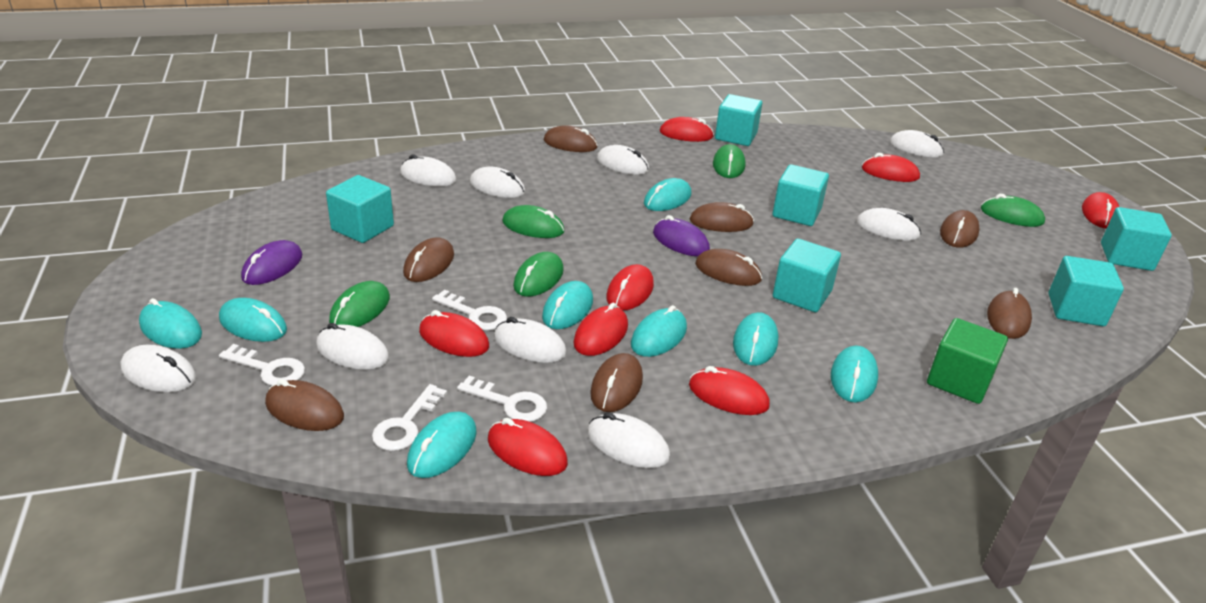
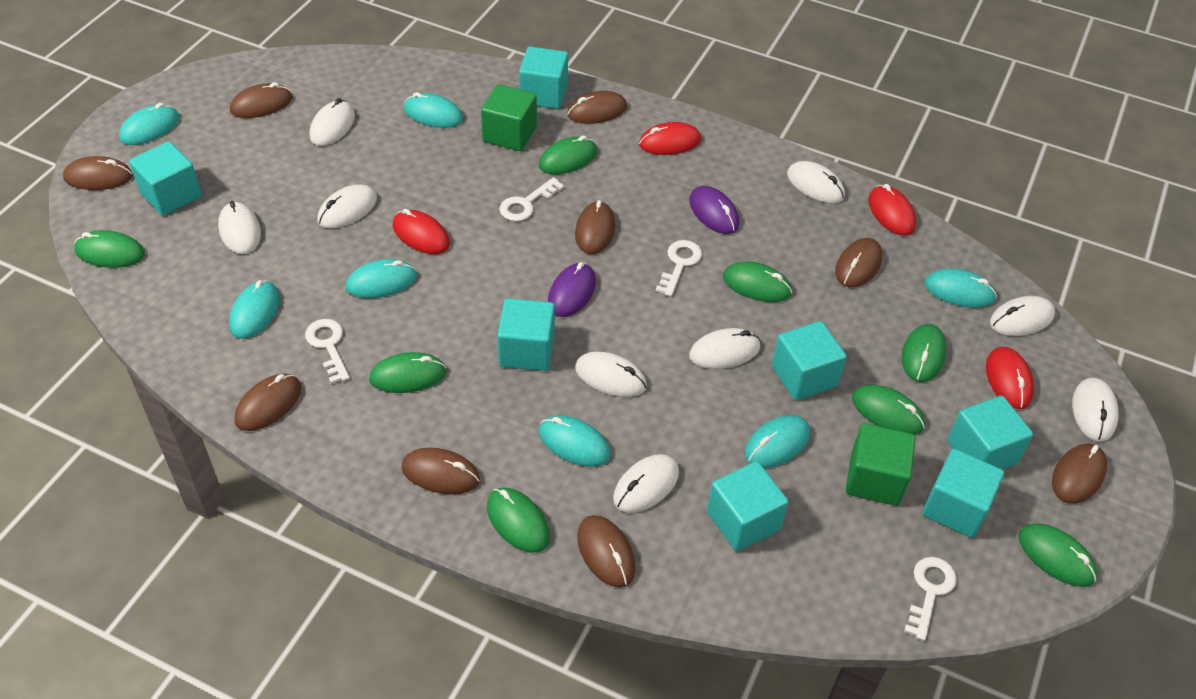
brown mouse: [265,379,344,431] [403,237,454,282] [544,125,598,152] [590,353,643,412] [690,202,754,232] [695,249,762,286] [940,210,980,248] [987,288,1032,339] = 8 -> [63,156,133,190] [230,82,293,118] [234,374,301,431] [401,448,480,494] [567,91,627,124] [575,200,615,254] [577,515,635,588] [835,238,882,287] [1052,443,1107,504] = 9
green cube: [927,318,1008,404] = 1 -> [481,84,537,151] [846,423,916,506] = 2
green mouse: [329,281,390,327] [502,205,565,238] [513,252,564,297] [713,144,746,178] [981,194,1045,227] = 5 -> [74,230,145,268] [369,352,446,393] [487,488,550,553] [539,136,597,174] [723,262,792,302] [852,385,925,435] [902,324,947,382] [1019,524,1097,587] = 8
red mouse: [419,310,489,357] [488,418,568,476] [574,303,628,356] [606,264,654,311] [660,117,714,142] [689,366,770,415] [862,153,920,182] [1082,192,1119,228] = 8 -> [393,209,450,254] [639,122,701,155] [868,184,916,236] [986,347,1034,409] = 4
turquoise cube: [326,175,394,243] [715,94,762,146] [772,164,829,226] [773,239,841,312] [1048,256,1124,326] [1101,207,1172,271] = 6 -> [129,141,202,216] [498,298,555,371] [519,46,568,109] [707,461,789,551] [772,321,847,401] [922,449,1004,538] [947,396,1033,470] = 7
turquoise mouse: [139,298,202,349] [219,298,287,342] [407,411,477,478] [542,281,593,329] [631,305,687,357] [644,178,691,211] [733,312,778,366] [831,346,878,403] = 8 -> [119,103,179,145] [229,280,280,339] [346,259,417,298] [404,92,463,128] [539,415,611,467] [745,415,810,468] [924,268,997,308] = 7

